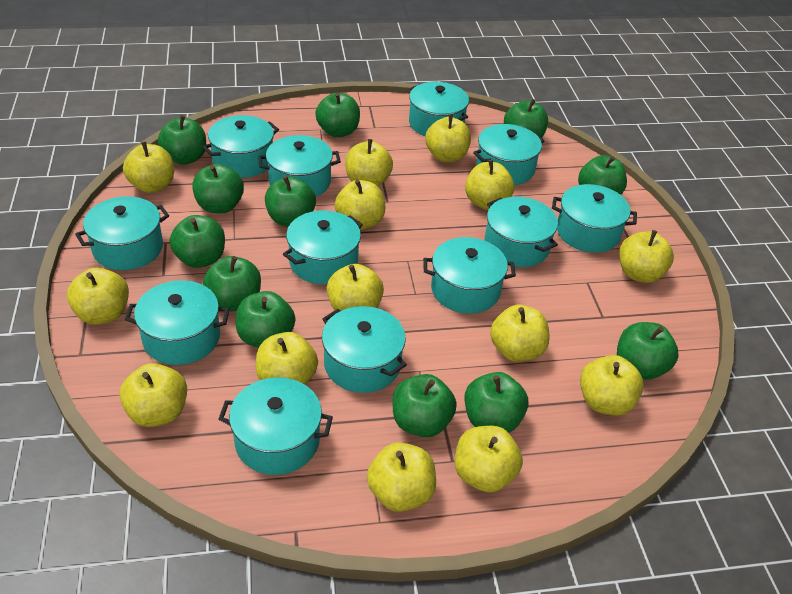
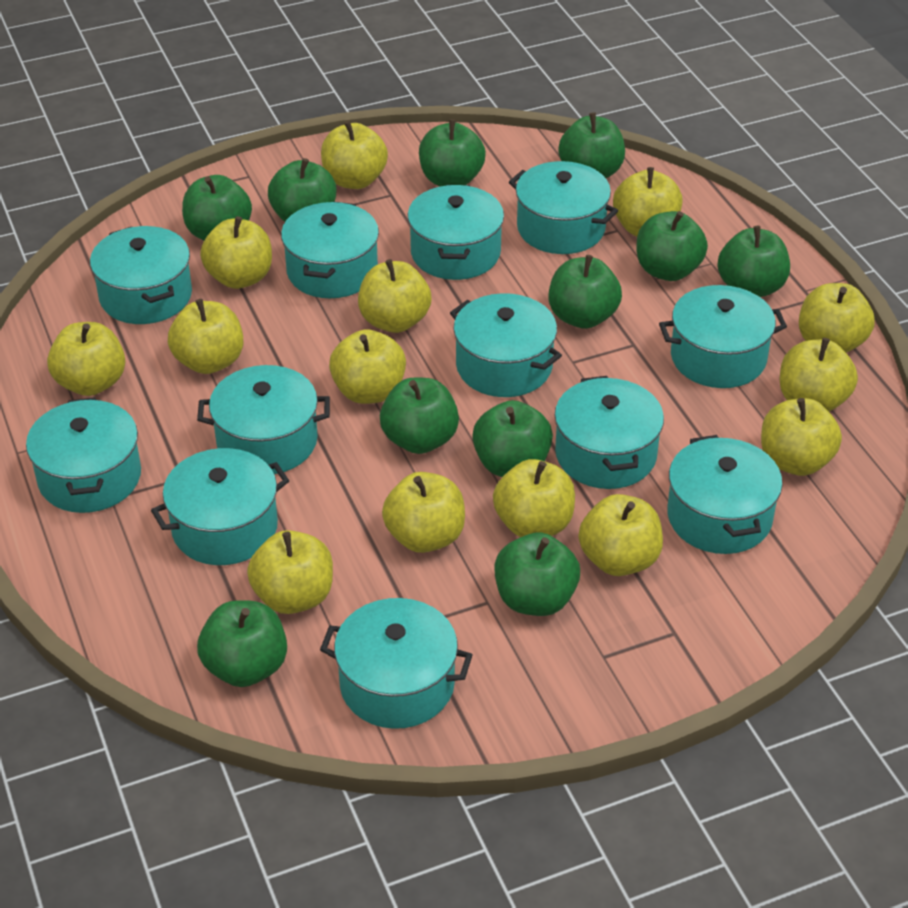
green apple: [158,115,206,165] [170,215,225,268] [192,164,244,213] [203,256,261,312] [236,291,295,348] [265,176,316,227] [315,93,360,137] [393,374,457,437] [465,372,528,433] [504,99,548,138] [578,155,627,195] [617,322,679,380] = 12 -> [182,175,252,240] [197,600,287,687] [268,158,336,222] [380,377,459,454] [419,119,486,186] [472,400,553,477] [494,533,580,616] [549,255,622,329] [558,112,625,178] [637,211,708,281] [718,226,790,297] = 11

